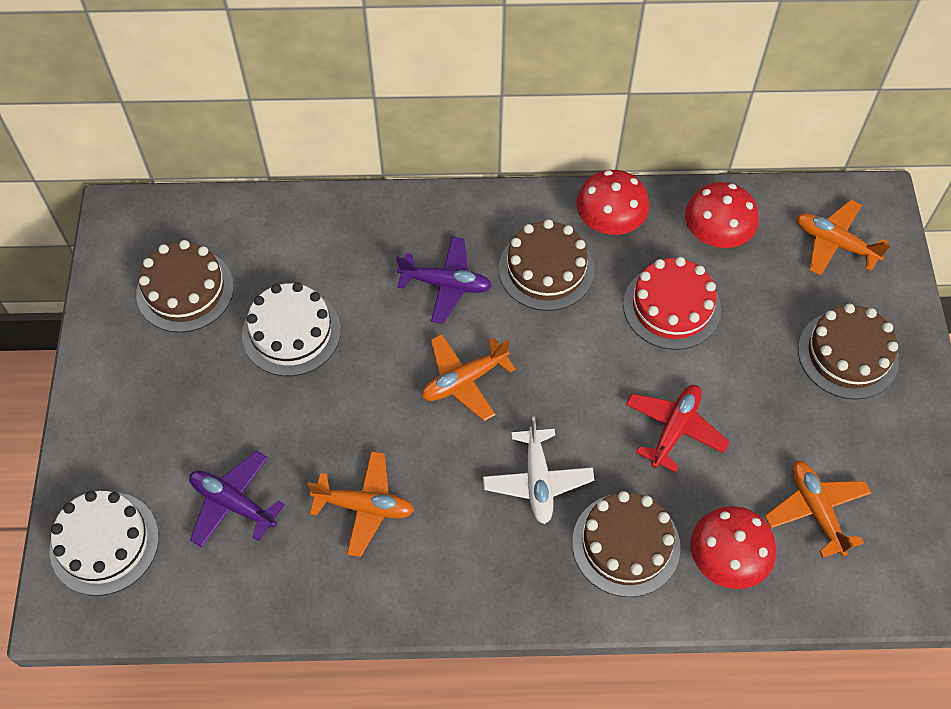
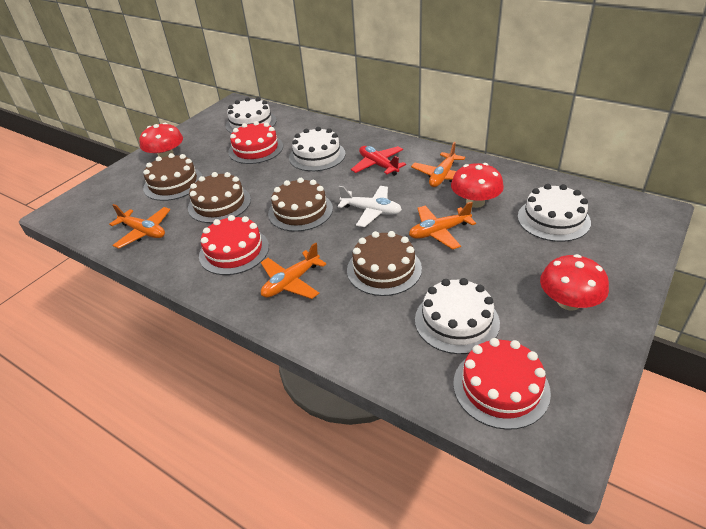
purple plane: [189,451,285,548] [396,237,492,324] = 2 -> none = 0
red cake: [623,257,721,350] = 1 -> [199,215,269,275] [228,121,283,164] [453,338,551,430] = 3
white cake: [50,491,159,596] [242,282,341,376] = 2 -> [226,97,277,134] [289,127,346,171] [415,278,500,354] [518,184,591,242] = 4

